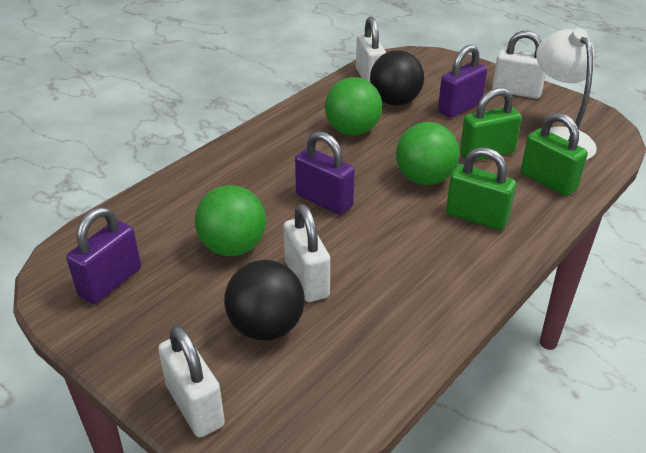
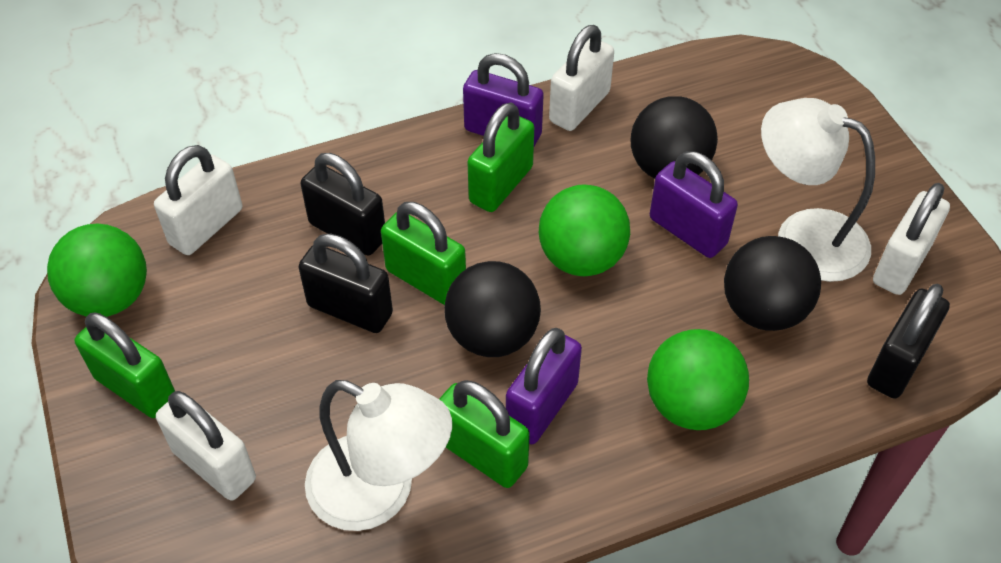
black ball: [224,260,305,341] [370,50,424,106] = 2 -> [444,261,541,357] [631,96,718,179] [724,236,821,331] = 3
black padlock: none = 0 -> [299,234,393,333] [301,153,385,256] [867,284,950,399] = 3
green padlock: [446,147,516,230] [460,88,522,161] [521,113,588,196] = 3 -> [74,313,175,418] [381,202,466,305] [439,380,530,488] [468,102,534,212] = 4
white lamp: [536,28,597,160] = 1 -> [305,380,452,531] [761,98,875,282] = 2

